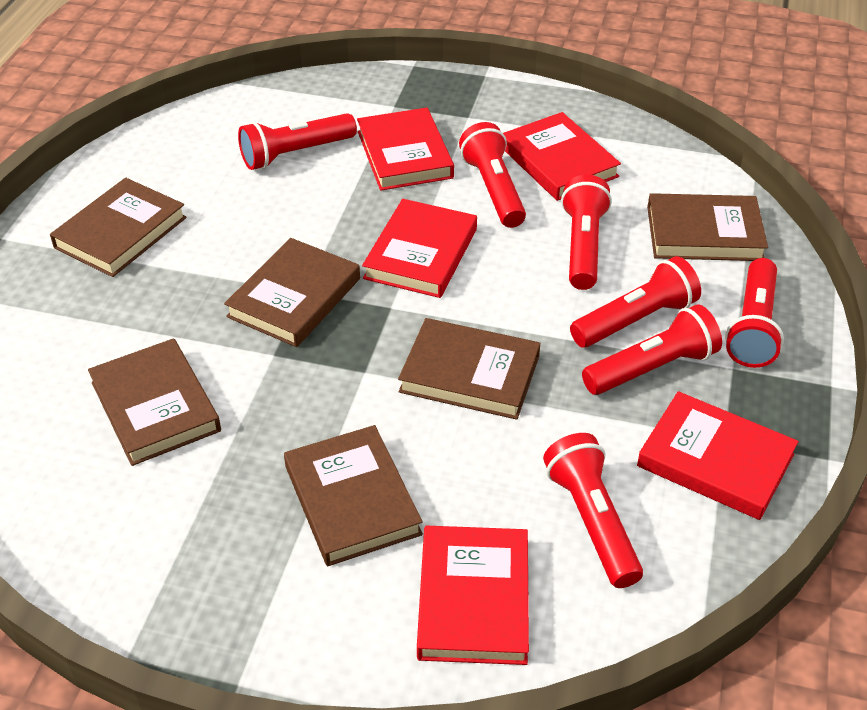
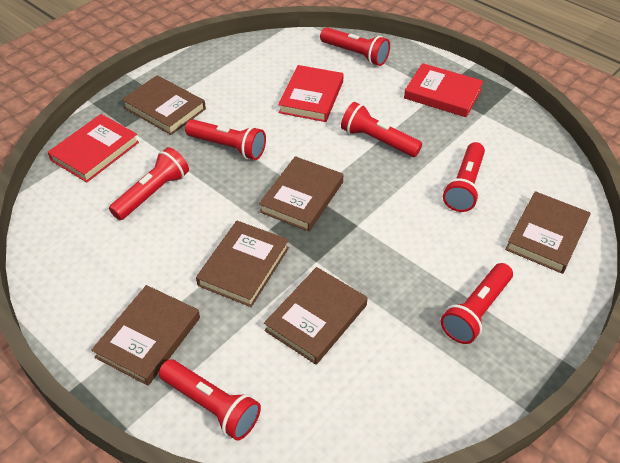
red book: [357,108,454,191] [362,199,477,298] [417,526,529,665] [503,112,621,201] [637,391,798,520] = 5 -> [48,114,139,183] [278,65,344,122] [404,63,484,117] = 3

